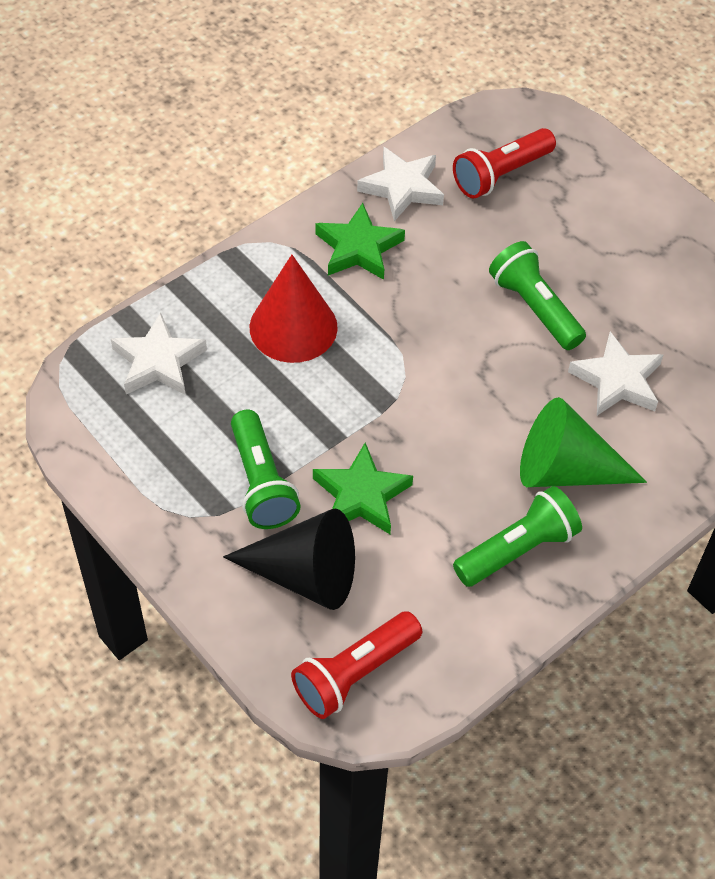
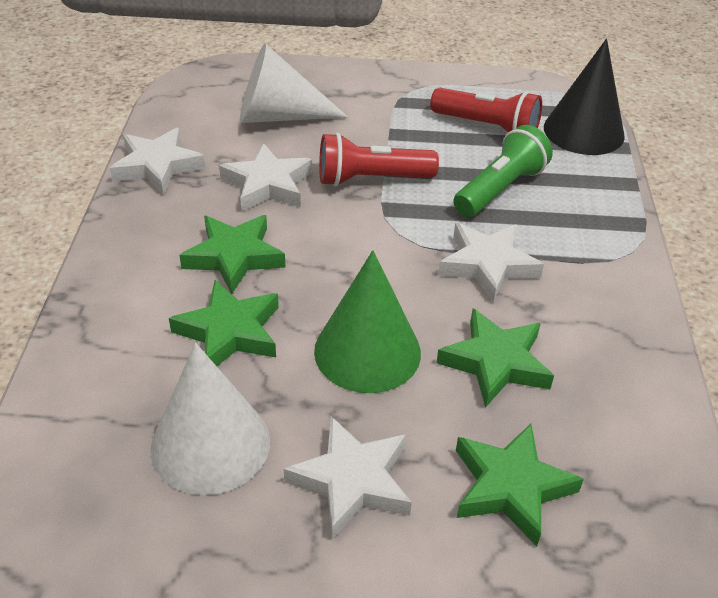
green flashlight: [231,410,301,529] [453,486,582,587] [489,241,586,350] = 3 -> [453,125,553,217] = 1
green star: [313,443,413,534] [316,203,405,280] = 2 -> [169,280,279,366] [179,215,285,294] [436,309,554,408] [456,424,584,546] = 4
red cone: [250,255,338,363] = 1 -> none = 0
white cone: none = 0 -> [150,343,270,495] [240,43,348,123] = 2
white star: [111,312,207,395] [357,147,444,221] [568,331,663,416] = 3 -> [110,128,206,195] [219,143,312,212] [284,416,412,539] [438,223,544,303] = 4

